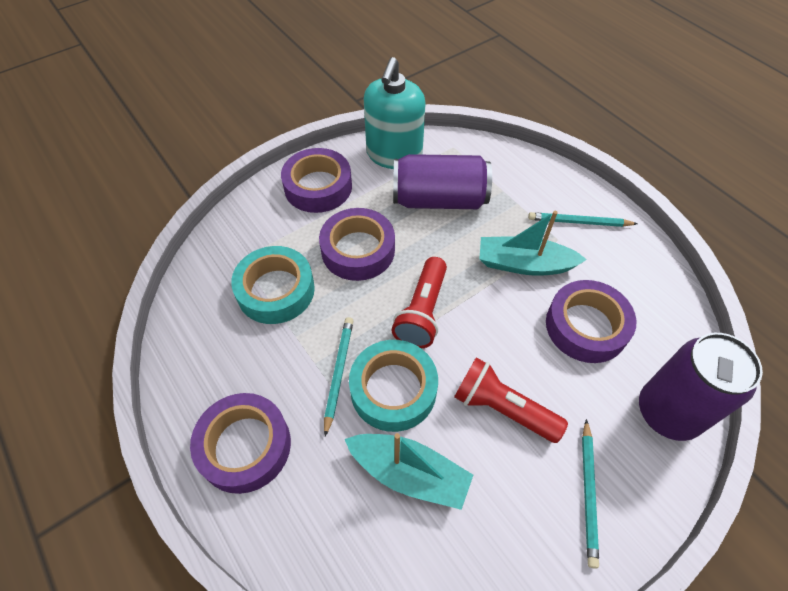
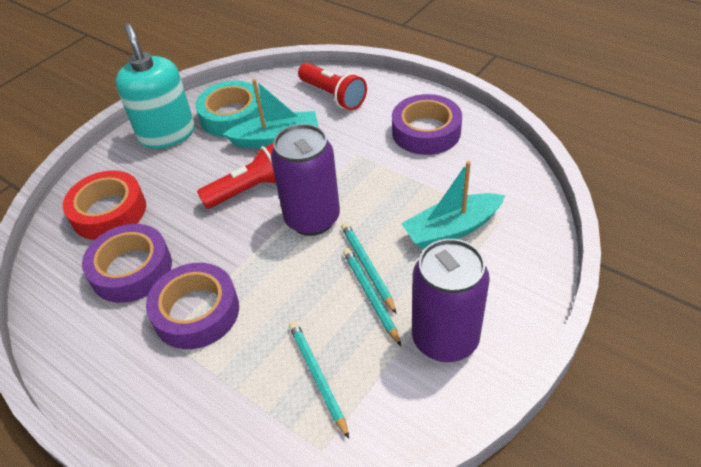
purple tape: [190,393,291,494] [281,148,352,213] [319,208,395,281] [546,280,637,363] = 4 -> [82,224,172,303] [146,263,239,349] [392,94,462,155] = 3
red tape: none = 0 -> [63,170,146,240] = 1
turquoise tape: [231,246,315,324] [349,340,438,432] = 2 -> [196,81,265,137] = 1

